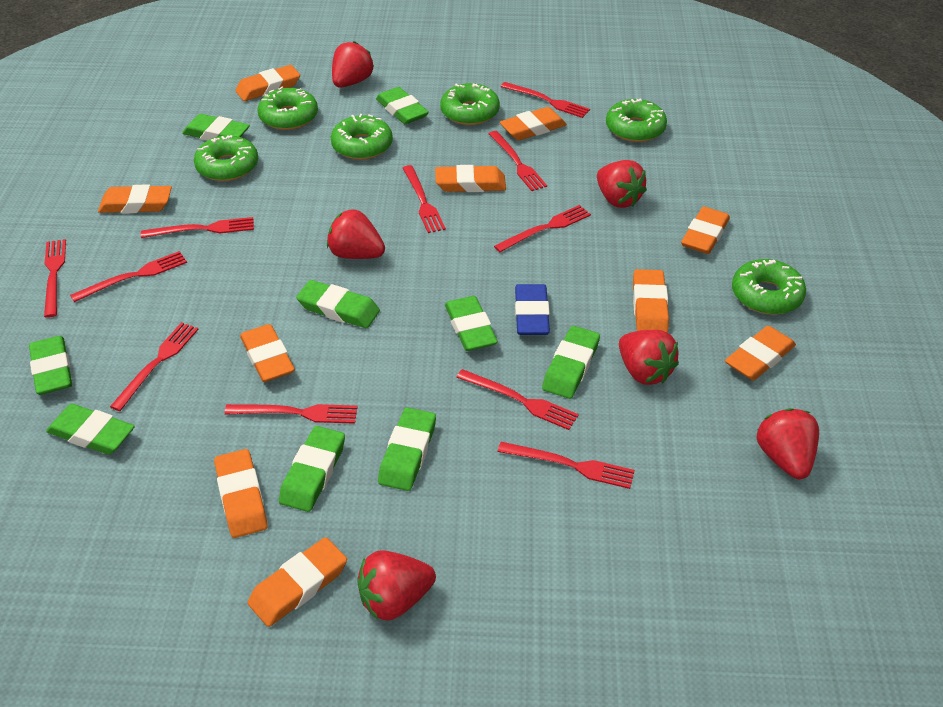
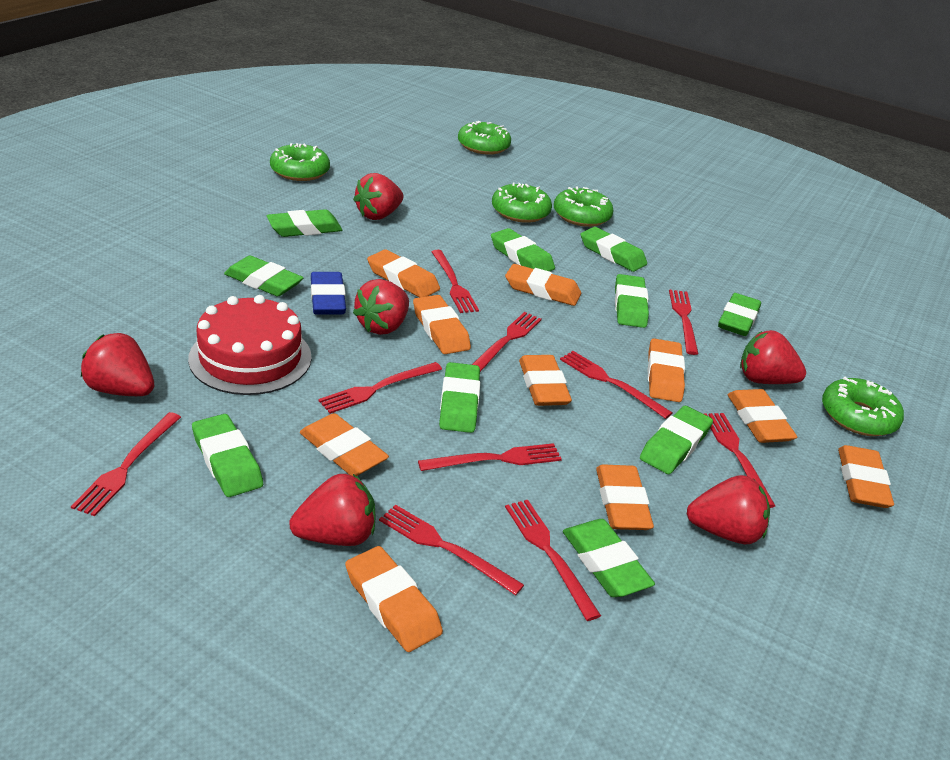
green donut: [194,135,258,181] [258,87,318,130] [331,114,393,160] [440,83,500,125] [606,99,667,142] [732,259,806,315] = 6 -> [270,143,330,181] [458,121,511,155] [492,183,552,223] [554,186,613,227] [822,377,904,436] = 5
green eraser: [29,336,72,395] [46,404,135,455] [182,114,250,141] [279,426,345,512] [296,280,380,328] [376,87,429,124] [378,407,436,491] [445,296,498,351] [542,326,600,399] = 9 -> [192,414,263,497] [224,256,304,297] [267,209,342,237] [439,362,480,433] [491,228,555,271] [563,519,655,597] [580,227,647,272] [615,274,649,328] [640,406,713,474] [718,293,761,336] = 10
red cake: none = 0 -> [188,295,312,395] = 1
red fork: [44,239,66,318] [70,251,187,302] [110,322,199,411] [141,217,254,238] [224,404,358,424] [403,165,446,233] [456,369,579,430] [489,131,547,191] [494,205,591,252] [498,442,635,489] [501,82,590,118] = 11 -> [71,412,181,516] [318,362,442,414] [379,504,524,595] [418,443,562,471] [431,250,479,313] [472,312,542,372] [505,500,601,621] [560,351,672,419] [669,289,698,355] [704,413,775,508] = 10

